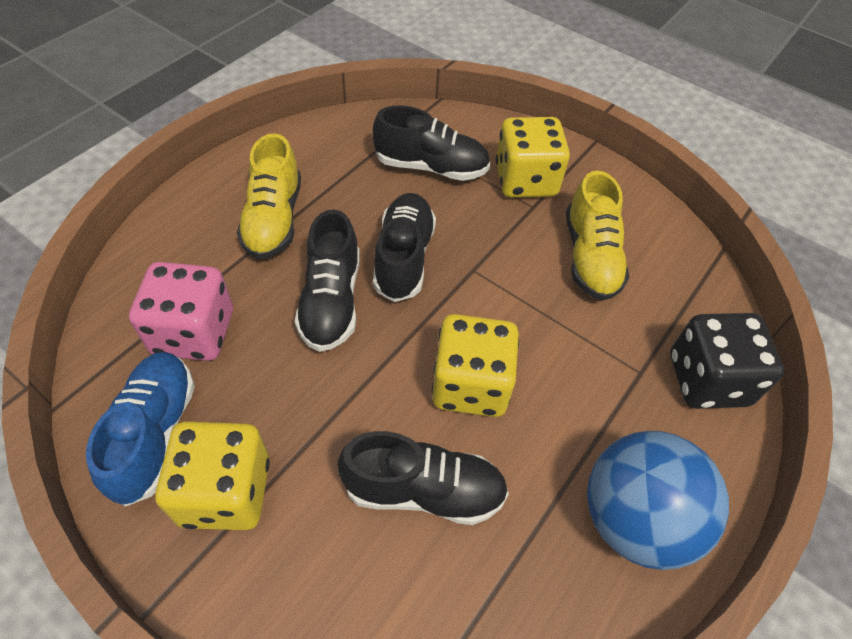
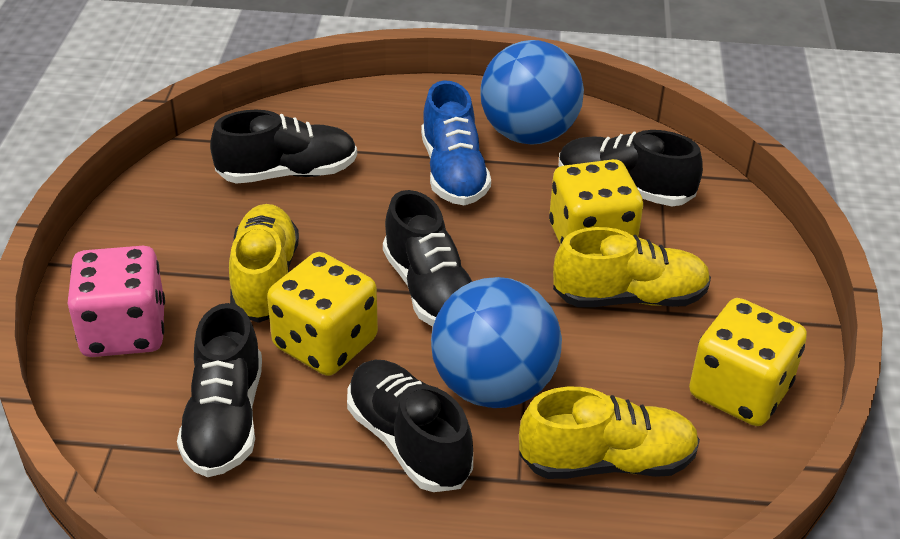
black dice: [670,313,784,409] = 1 -> none = 0
black shoe: [295,209,360,352] [338,431,509,525] [373,105,490,181] [373,193,436,302] = 4 -> [177,303,262,477] [210,110,357,184] [347,360,473,492] [383,190,472,326] [559,130,703,206] = 5
blue ball: [587,431,729,570] = 1 -> [431,277,562,408] [480,40,584,145] = 2
yellow shoe: [237,133,301,259] [566,171,629,301] = 2 -> [229,204,299,323] [519,387,700,479] [553,227,711,307] = 3

